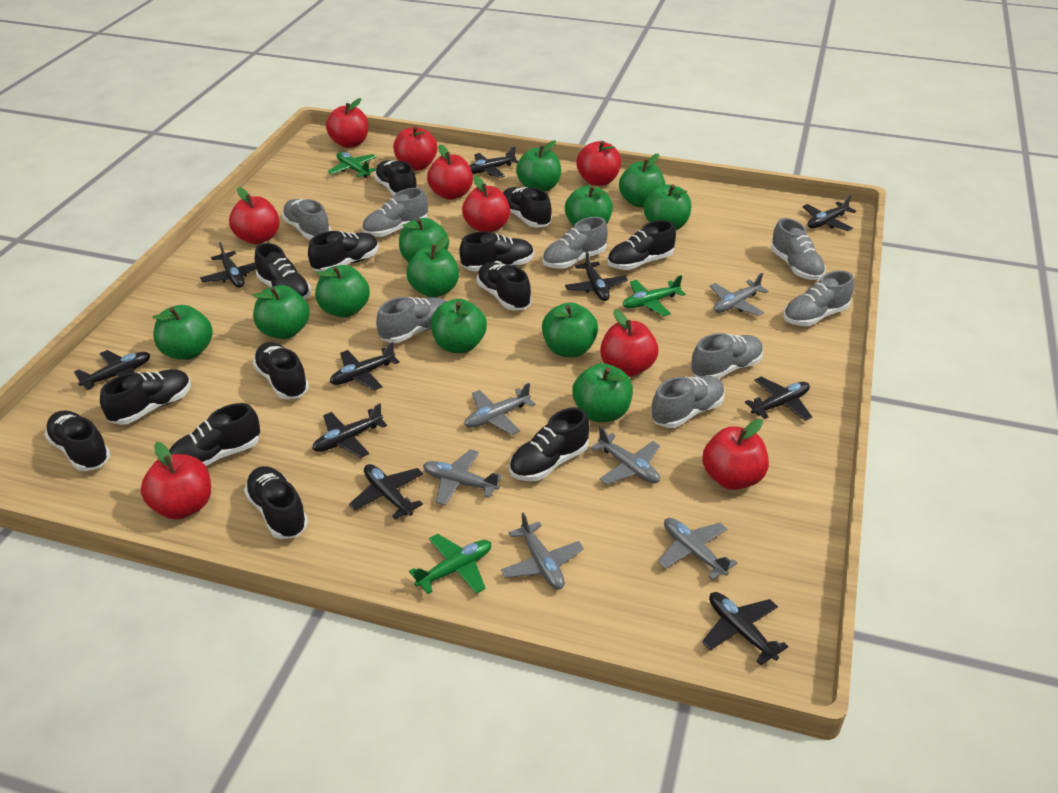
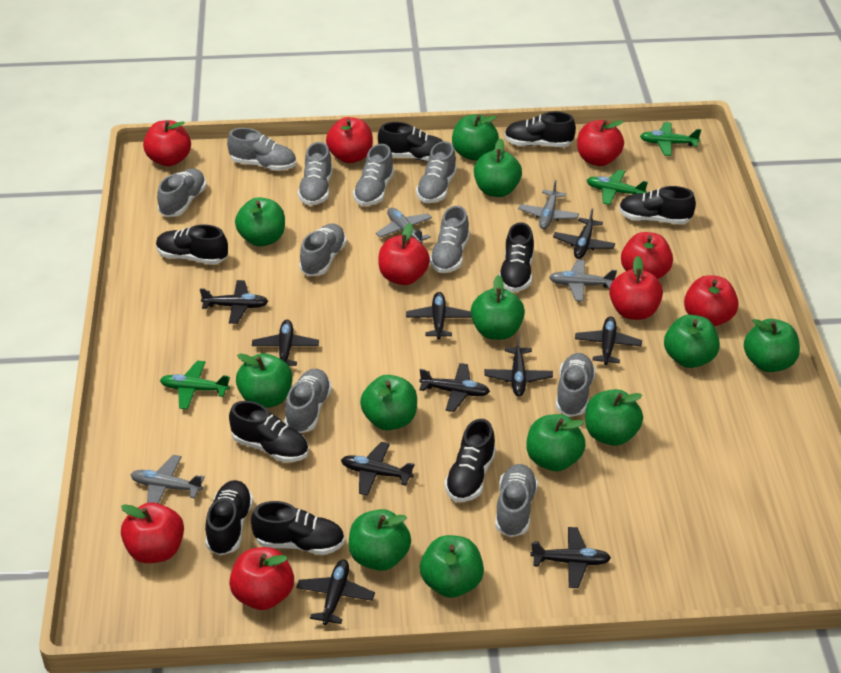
black shoe: [44,410,110,471] [100,369,191,425] [169,403,260,466] [244,466,308,539] [253,342,309,399] [255,243,311,300] [308,231,379,271] [374,160,417,195] [460,231,534,272] [477,262,531,311] [503,187,552,228] [509,407,590,481] [607,220,676,270] = 13 -> [156,224,228,265] [205,480,253,556] [229,401,309,462] [251,501,345,555] [378,122,443,161] [445,419,496,502] [499,222,534,292] [504,112,576,147] [619,186,696,224] = 9
grey plane: [423,449,502,505] [464,383,535,435] [501,512,584,590] [591,426,660,484] [658,518,737,580] [709,273,769,316] = 6 -> [131,455,205,504] [376,207,432,244] [518,180,579,229] [549,259,617,302] = 4
grey shoe: [282,199,331,240] [362,188,428,237] [376,297,447,343] [542,217,608,269] [651,376,725,428] [691,333,763,379] [771,218,826,280] [783,271,854,326] = 8 -> [157,168,206,217] [227,128,296,171] [284,369,332,433] [298,142,333,205] [299,224,347,276] [353,144,394,206] [416,141,457,203] [430,206,470,273] [495,464,538,537] [556,353,596,417] = 10

